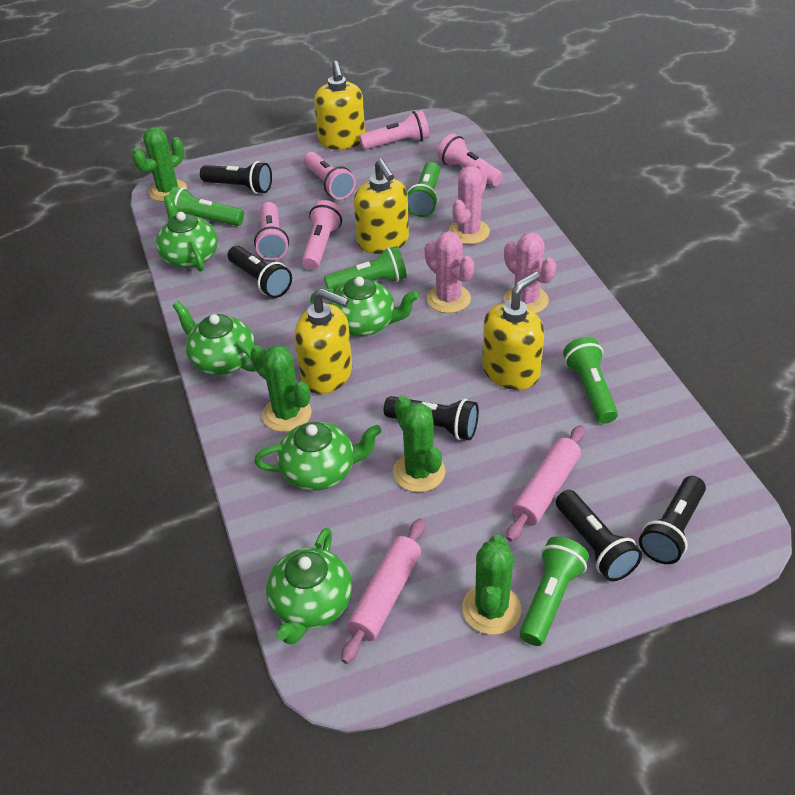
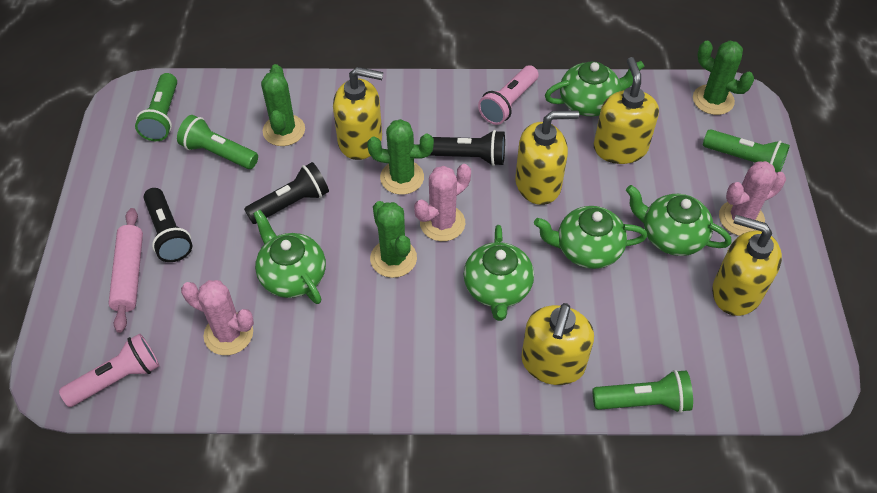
black flashlight: [200,161,272,194] [228,246,292,298] [384,396,479,440] [556,490,642,581] [639,476,706,564] = 5 -> [144,188,193,262] [244,162,329,224] [429,130,505,166] = 3
green flashlight: [169,187,244,226] [324,246,407,291] [407,162,440,217] [520,536,589,646] [563,337,618,424] = 5 -> [135,73,177,141] [177,115,258,169] [592,370,693,413] [703,129,790,172] = 4
pink flashlight: [254,202,289,260] [302,200,343,270] [304,152,356,200] [359,110,429,150] [437,134,503,187] = 5 -> [59,333,159,407] [478,65,539,125] = 2
pink rolling pin: [341,518,425,664] [506,425,585,542] = 2 -> [108,208,143,333] = 1
yellow soap dispenser: [295,288,352,394] [314,61,365,149] [354,159,409,254] [482,272,544,390] = 4 -> [333,67,383,160] [515,110,579,205] [521,303,594,385] [594,57,659,164] [712,215,782,316] = 5

